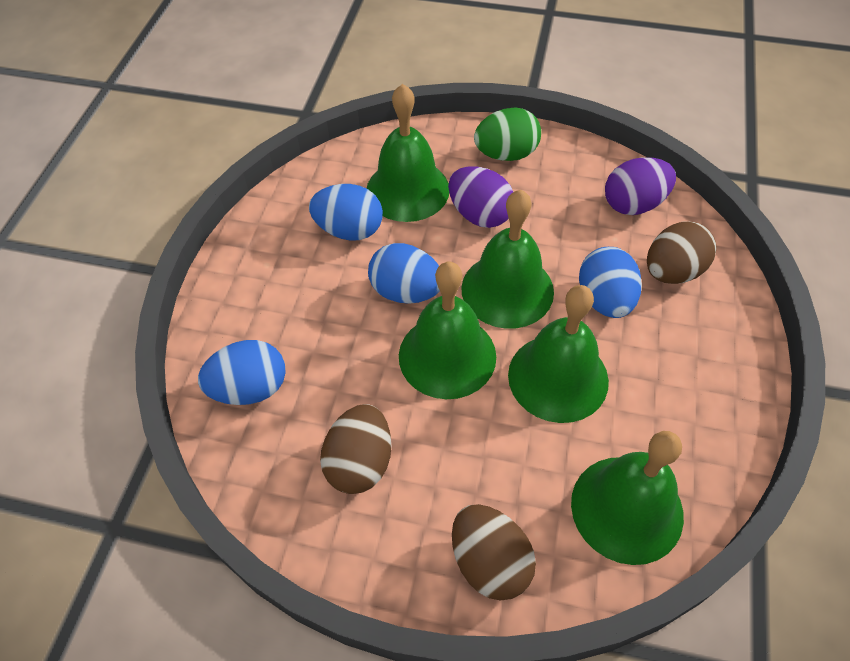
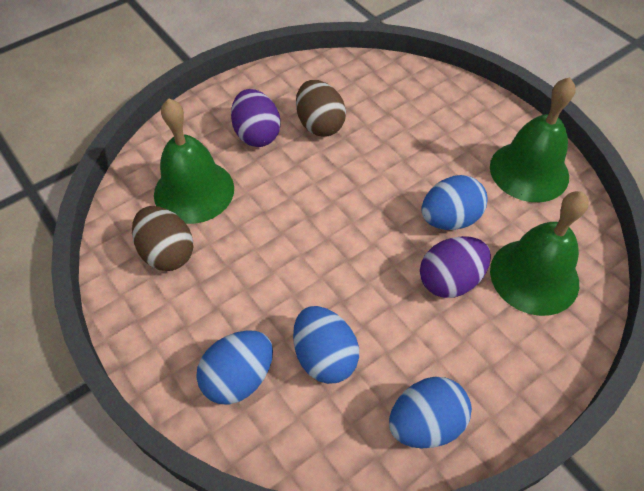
brown egg: [320,404,391,494] [452,504,536,601] [647,221,717,284] = 3 -> [132,206,193,271] [296,80,346,136] = 2
green bell: [366,84,449,222] [399,262,496,399] [461,190,554,329] [508,285,609,423] [571,431,684,565] = 5 -> [154,98,234,224] [490,77,576,202] [490,191,589,316] = 3
green egg: [474,108,541,161] = 1 -> none = 0

